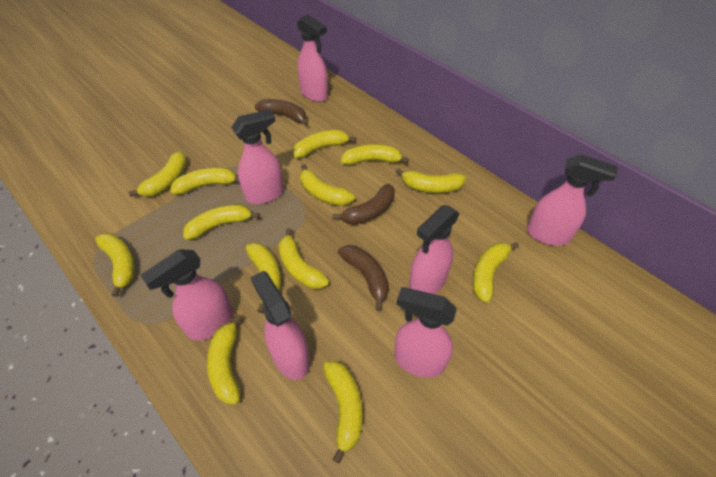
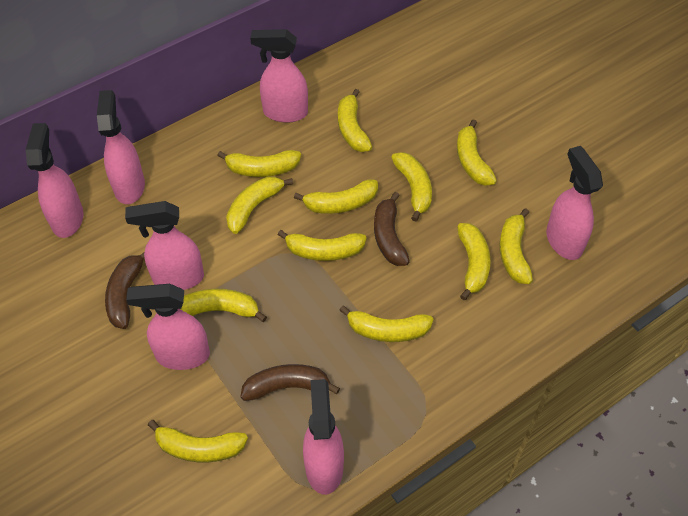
yellow banana: [95,233,135,297] [128,152,187,197] [170,167,240,195] [183,204,260,240] [207,315,242,404] [246,243,281,313] [278,228,329,289] [293,130,356,158] [300,164,355,206] [323,361,362,464] [341,144,409,165] [396,168,466,193] [473,242,519,303] = 13 -> [148,420,248,463] [181,289,267,322] [217,150,301,177] [226,177,293,234] [278,230,367,261] [294,179,378,214] [338,89,372,152] [339,306,434,342] [391,152,432,222] [457,119,497,186] [457,223,490,300] [500,208,533,284] = 12

